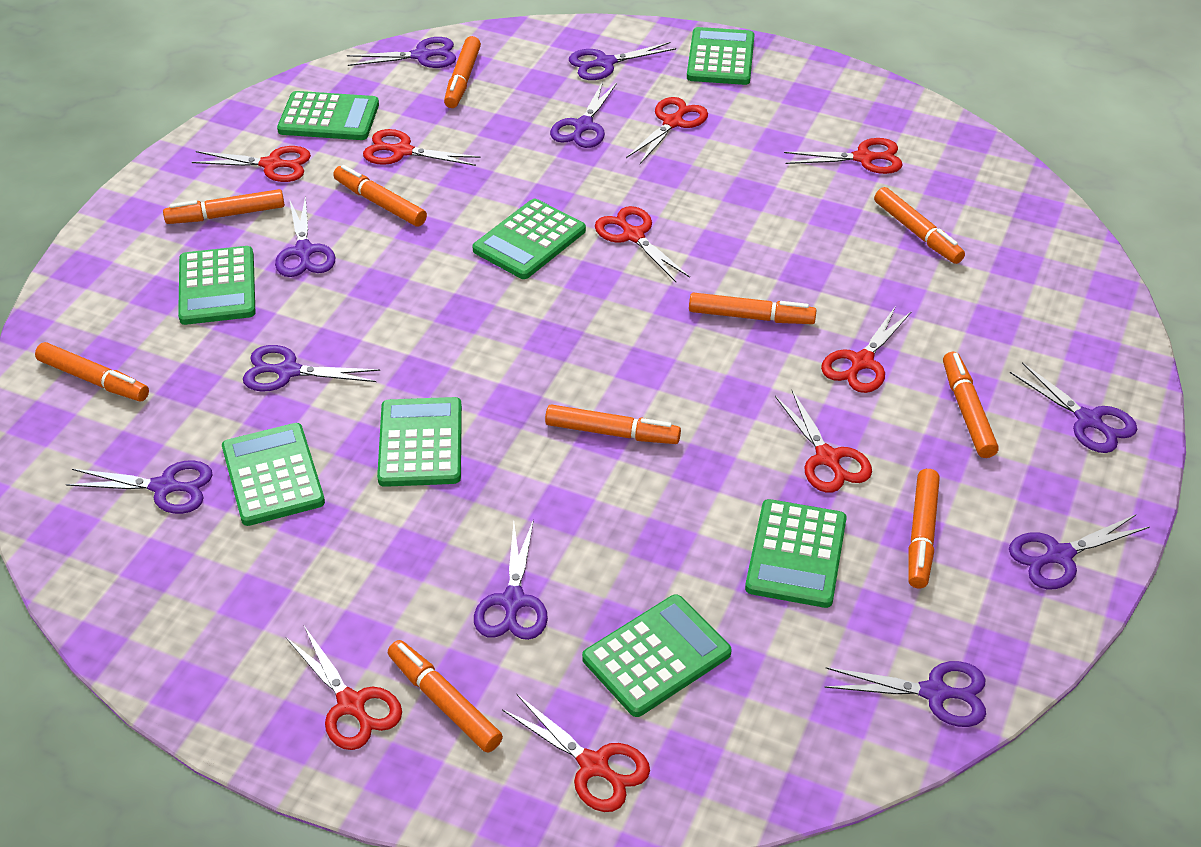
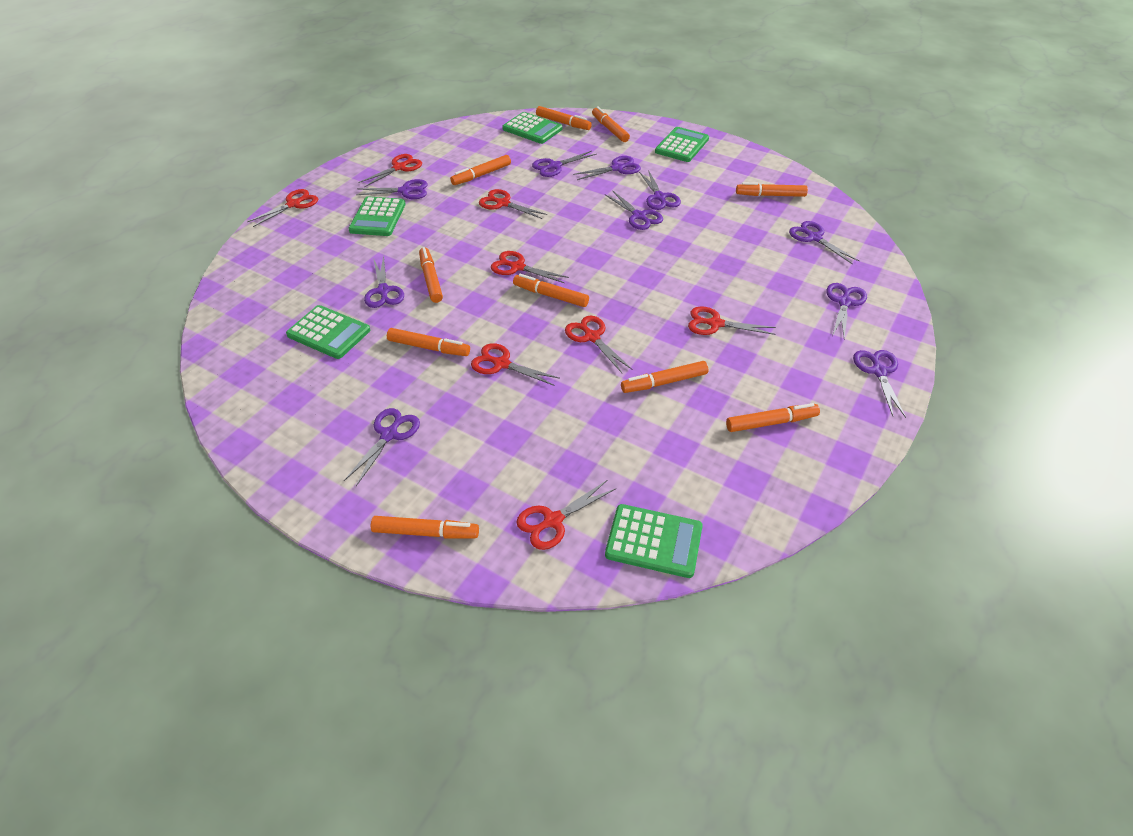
green calculator: [178,246,256,325] [222,423,325,526] [277,91,379,140] [377,397,462,487] [472,199,586,279] [582,594,732,717] [687,27,755,85] [745,499,847,608] = 8 -> [286,305,370,359] [348,196,406,236] [502,112,563,144] [605,504,703,578] [655,127,709,162] = 5
red scissors: [192,146,311,182] [286,626,402,750] [363,129,481,166] [502,694,650,812] [595,206,690,282] [626,97,708,164] [775,390,872,493] [784,138,903,174] [821,307,912,393] = 9 -> [247,189,318,227] [358,154,422,187] [471,343,559,386] [479,189,548,219] [491,251,569,283] [517,480,615,550] [565,316,632,373] [688,306,776,335] = 8

